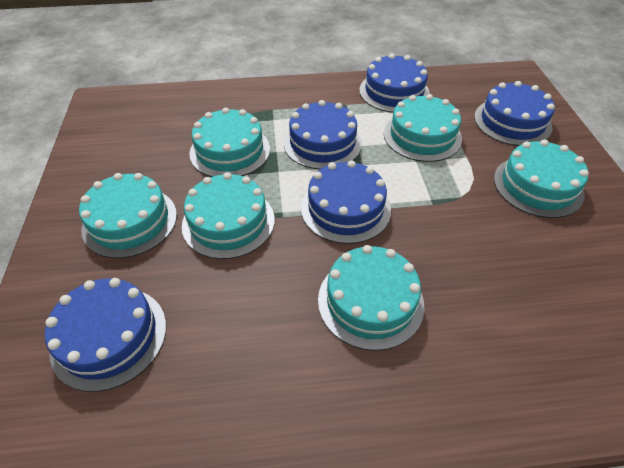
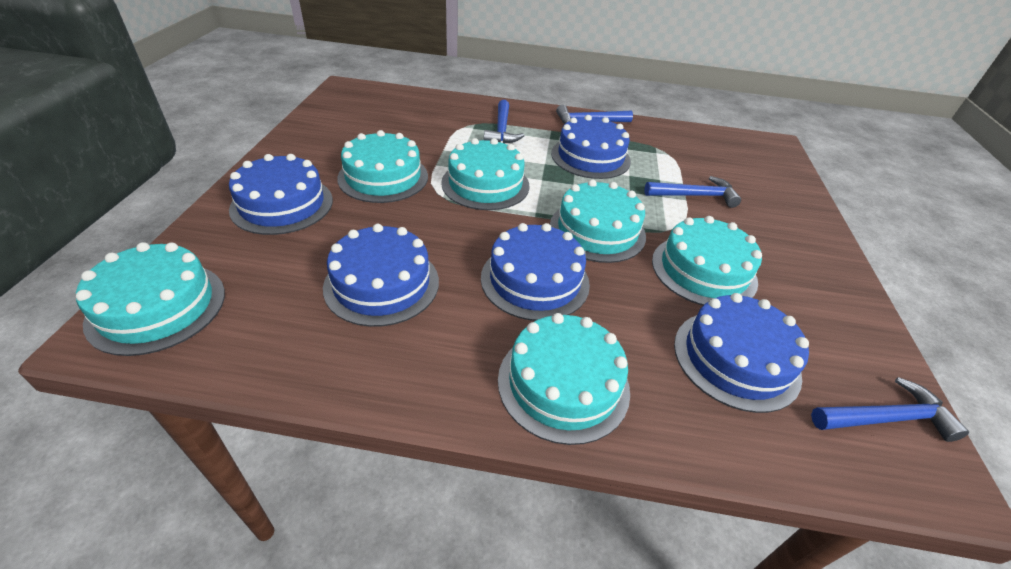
blue hammer: none = 0 -> [484,100,525,144] [556,105,633,124] [644,176,741,208] [811,377,969,442] = 4

